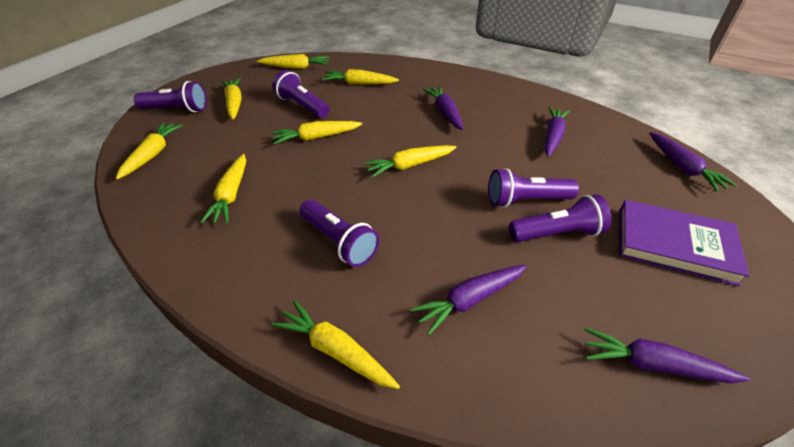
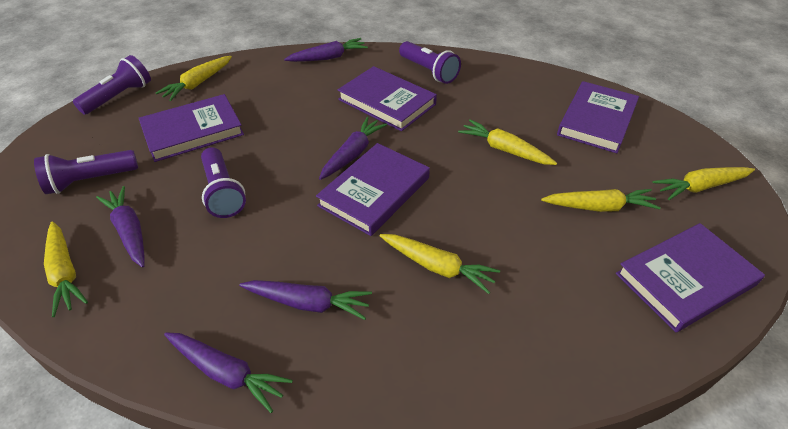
purple book: [619,200,750,286] = 1 -> [139,94,244,162] [316,143,430,236] [338,66,437,131] [557,81,639,153] [616,223,765,332] = 5
purple flashlight: [134,81,207,112] [273,70,329,118] [300,200,379,267] [488,168,579,208] [509,194,612,242] = 5 -> [34,150,138,194] [73,55,151,115] [201,147,246,218] [399,41,461,84] = 4
yellow carrot: [116,122,183,180] [200,154,246,223] [221,78,242,120] [257,54,330,69] [271,121,362,145] [271,300,400,389] [322,69,399,85] [363,145,456,178] = 8 -> [44,221,88,317] [156,56,232,101] [380,234,500,294] [458,119,557,165] [541,189,661,212] [652,167,755,200] = 6

